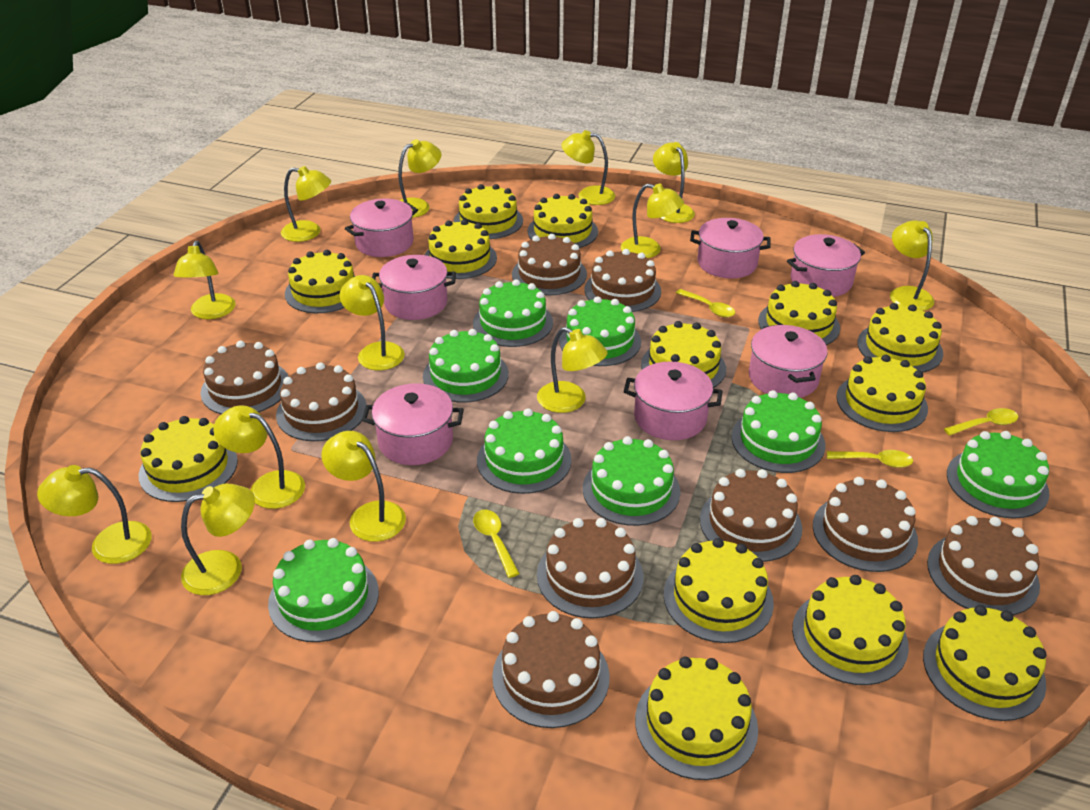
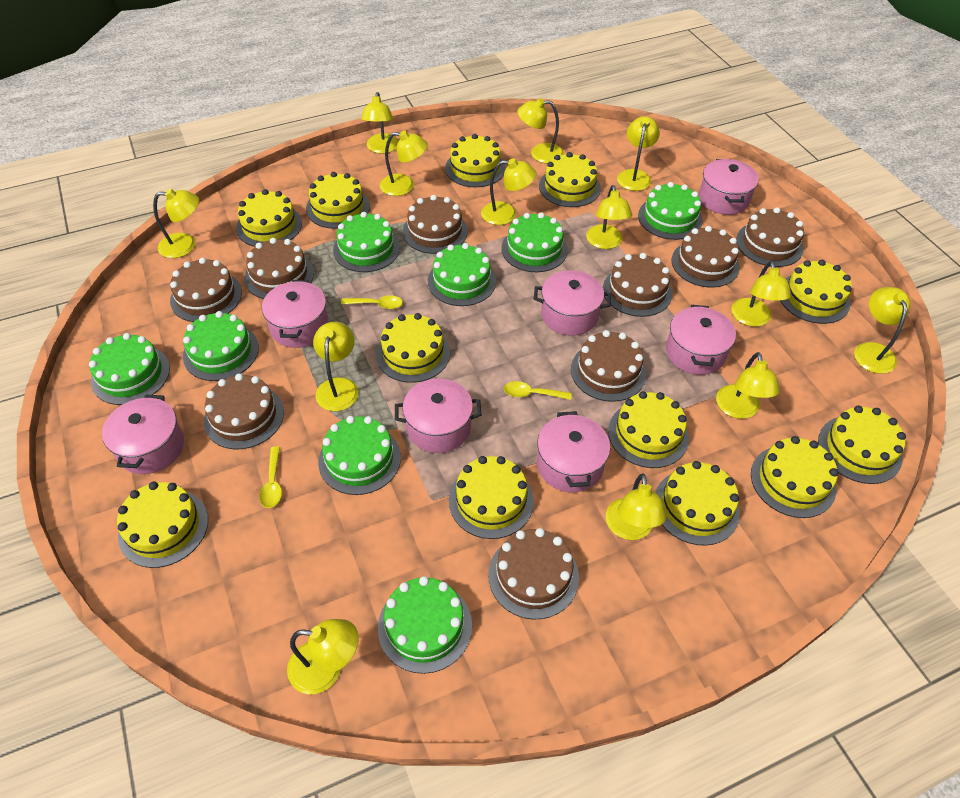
yellow cake: [139,416,238,502] [285,250,355,313] [425,219,497,279] [454,184,523,239] [527,194,598,248] [635,656,758,780] [641,321,726,388] [664,538,774,643] [758,281,840,345] [792,575,909,685] [836,355,928,432] [857,303,943,372] [923,605,1047,721] = 13 -> [117,482,208,568] [236,189,302,247] [306,172,370,229] [376,313,450,383] [445,134,506,187] [449,456,534,539] [539,152,601,207] [608,391,689,468] [655,461,740,546] [751,436,839,518] [780,260,852,324] [818,405,906,484] = 12
yellow spoon: [473,509,520,578] [676,289,735,317] [827,450,913,468] [944,408,1018,436] = 4 -> [259,446,282,508] [341,295,403,309] [504,381,572,400] = 3

